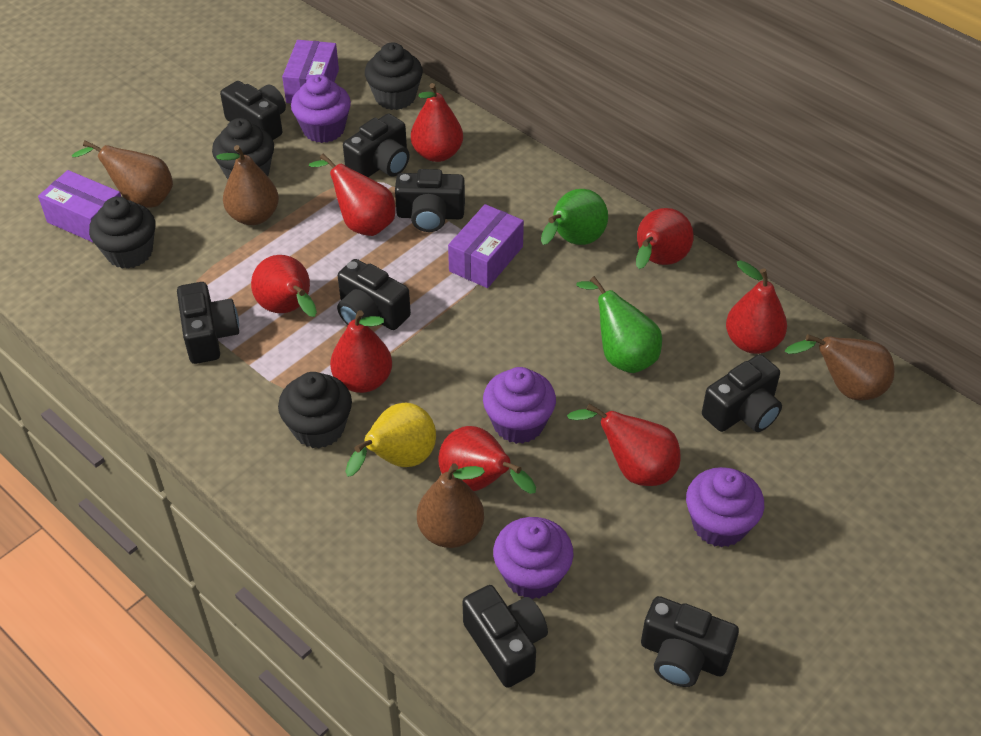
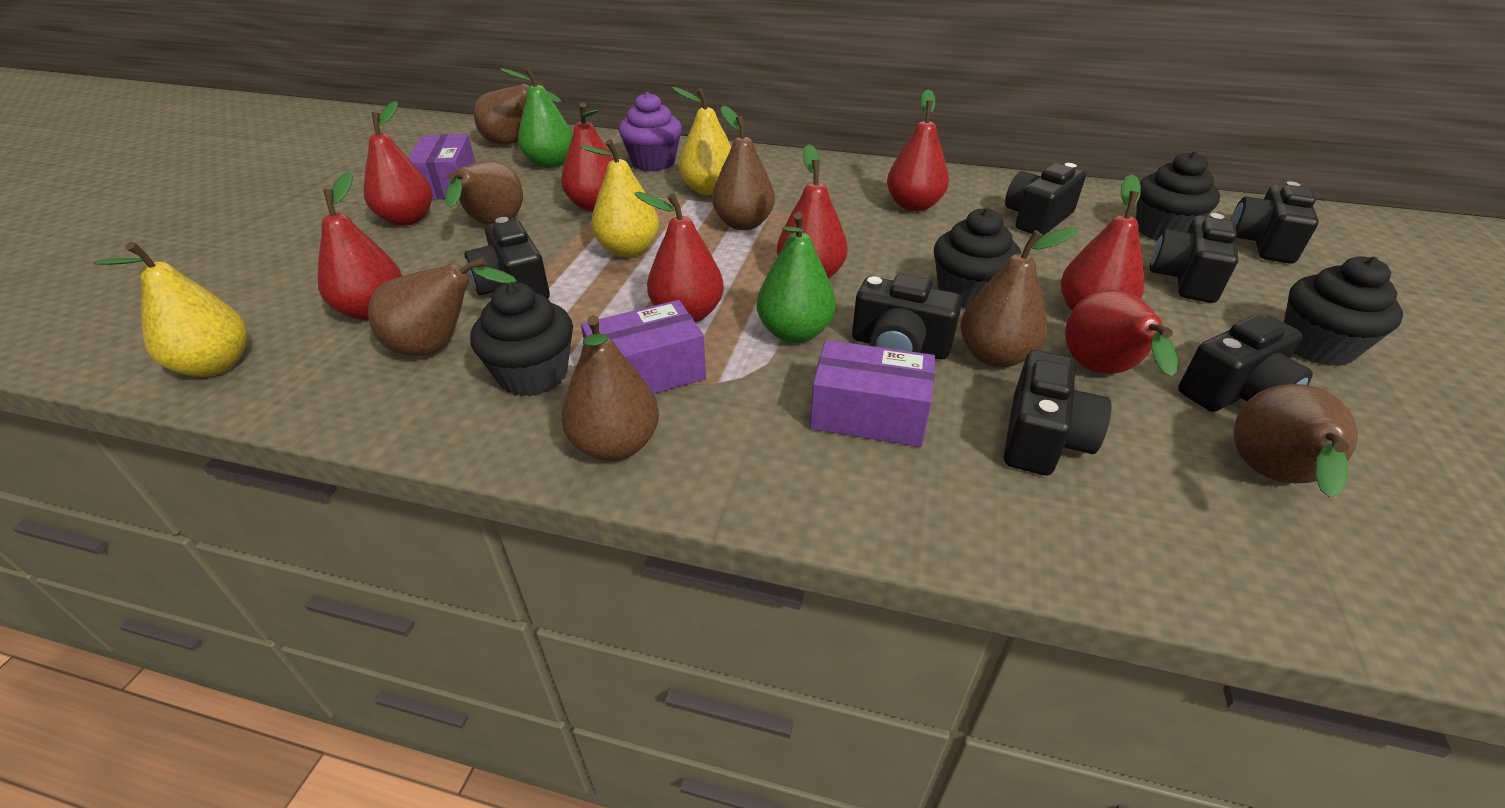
black camera: [177,282,239,364] [220,81,286,140] [337,259,411,330] [343,114,410,177] [395,169,465,232] [463,585,548,688] [641,596,739,687] [702,354,782,432] = 8 -> [465,217,550,298] [852,273,962,359] [1004,350,1111,475] [1005,163,1086,236] [1150,213,1239,303] [1178,315,1313,412] [1231,181,1319,264] = 7
brown pear: [72,141,173,208] [216,145,279,225] [417,463,485,548] [785,334,895,400] = 4 -> [368,257,517,356] [445,161,523,225] [474,81,561,145] [561,315,659,461] [712,106,775,230] [961,227,1078,368] [1234,384,1358,498] = 7
purple cupcake: [291,74,351,143] [483,367,556,444] [493,517,573,599] [686,467,764,547] = 4 -> [619,92,682,171] = 1
yellow pear: [345,403,436,477] = 1 -> [93,241,247,377] [580,139,659,257] [672,87,731,195] = 3

